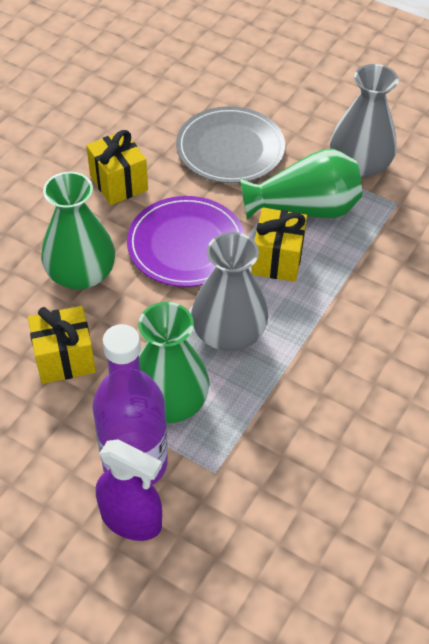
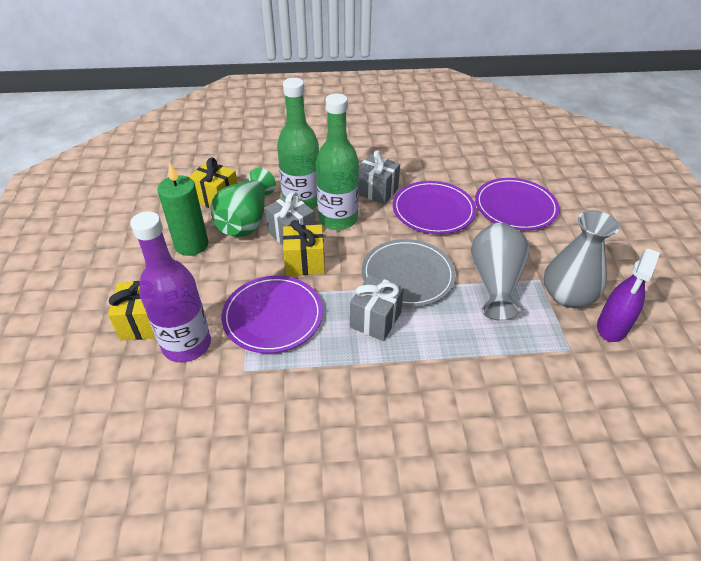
green bottle: none = 0 -> [277,78,319,209] [316,93,359,230] = 2
green candle: none = 0 -> [157,162,209,256] = 1
green vase: [41,172,115,289] [138,302,209,423] [240,149,362,220] = 3 -> [210,168,276,237] = 1
grey gift: none = 0 -> [265,192,315,245] [350,275,404,341] [359,150,400,204] = 3
purple plate: [127,196,245,287] = 1 -> [221,276,323,353] [393,181,476,234] [475,178,560,230] = 3

